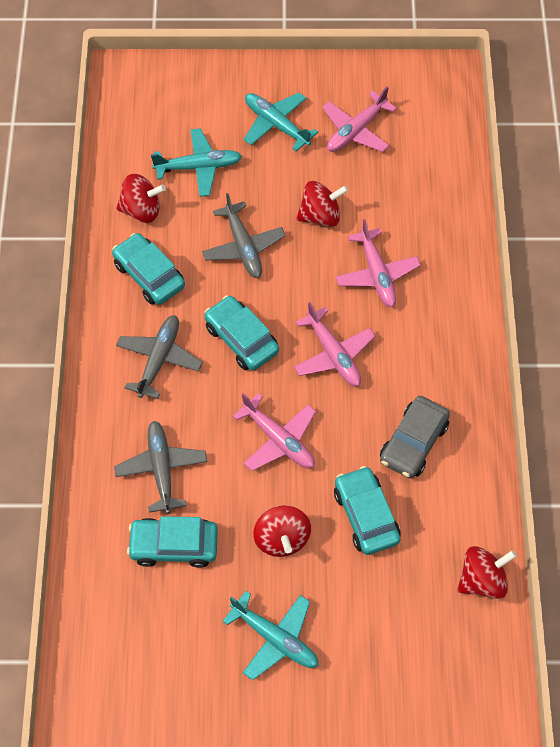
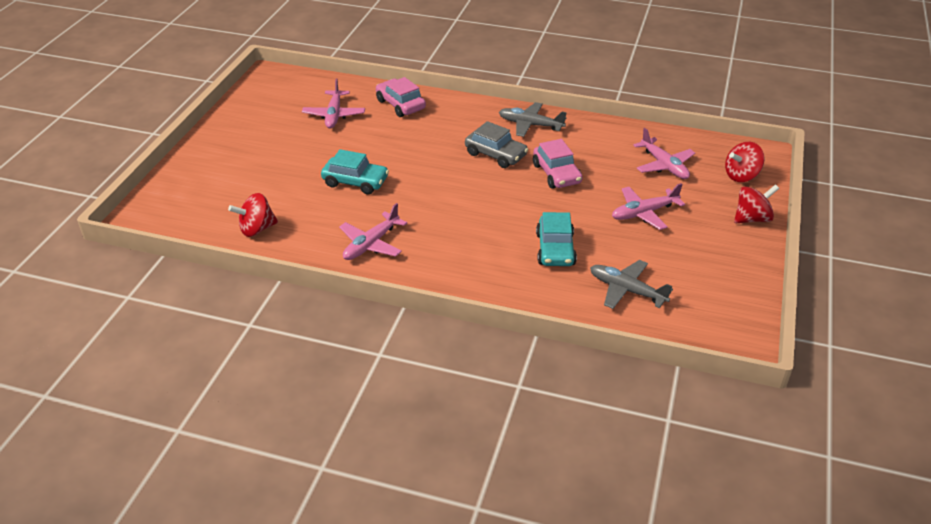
grey plane: [114,421,207,514] [116,315,203,399] [202,193,285,278] = 3 -> [499,102,567,137] [590,260,673,309] = 2
pink car: none = 0 -> [376,77,426,117] [533,139,583,189] = 2
red spinning top: [116,174,166,223] [253,505,311,557] [296,181,348,227] [457,546,517,599] = 4 -> [228,193,278,237] [725,142,764,182] [734,184,779,223] = 3
turquoise car: [112,233,185,305] [127,516,218,568] [204,295,279,371] [334,466,400,555] = 4 -> [321,149,389,194] [536,212,577,266] = 2
turquoise plane: [151,128,242,197] [223,591,319,680] [244,93,318,151] = 3 -> none = 0

